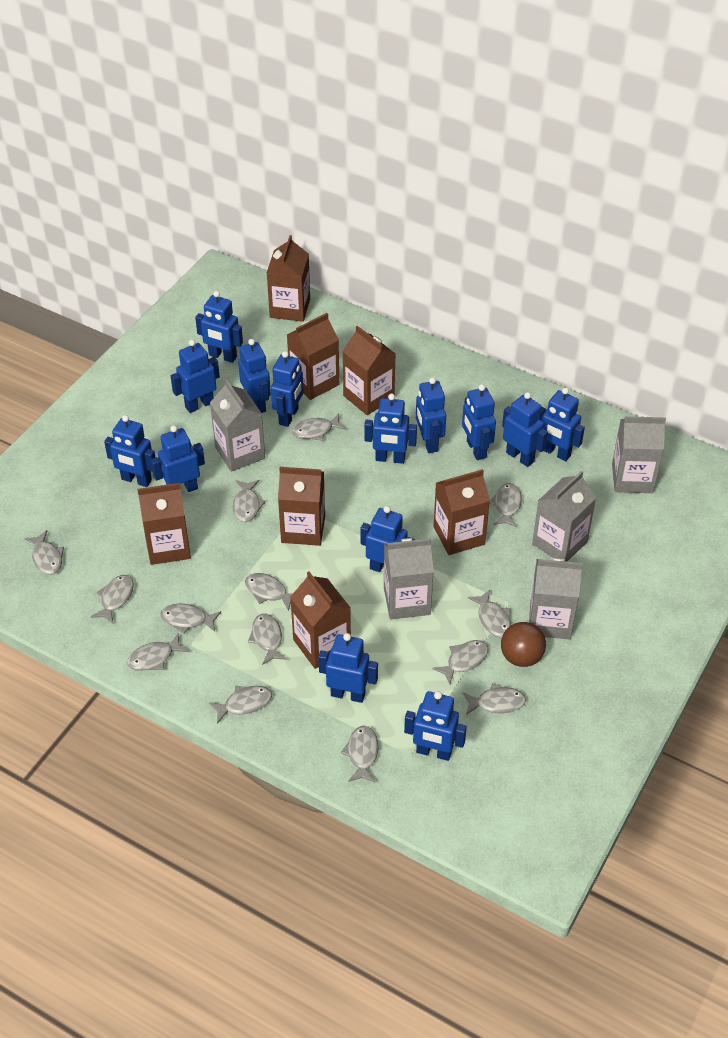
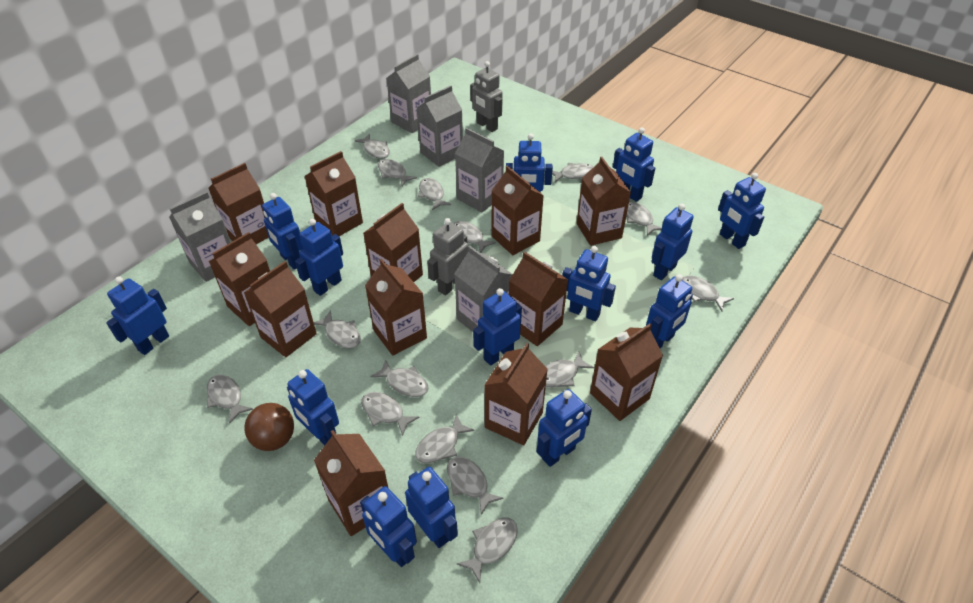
brown carton: [138,483,191,565] [267,235,310,322] [278,467,325,546] [287,313,339,400] [290,572,351,669] [343,326,395,415] [433,469,490,555] = 7 -> [208,163,269,244] [209,232,270,326] [244,261,317,357] [305,151,363,236] [314,430,388,536] [363,203,423,282] [365,259,427,356] [485,343,548,445] [491,166,544,255] [509,252,568,346] [577,157,631,246] [590,323,663,421] = 12
grey fish: [24,530,64,575] [91,575,134,624] [127,634,189,671] [160,604,221,634] [209,686,272,724] [233,480,266,522] [245,573,293,611] [248,614,287,665] [292,413,346,441] [341,726,379,783] [432,640,488,684] [463,683,526,715] [468,590,511,638] [489,483,522,527] = 14 -> [207,375,253,424] [314,310,361,348] [354,134,390,159] [361,392,419,436] [371,359,429,397] [378,159,417,186] [415,414,474,463] [418,178,451,210] [447,457,503,515] [453,221,496,253] [457,518,518,583] [545,351,594,388] [552,163,593,182] [626,202,662,236] [682,275,734,311] = 15
grey robot: none = 0 -> [427,218,468,295] [470,61,503,132] = 2

